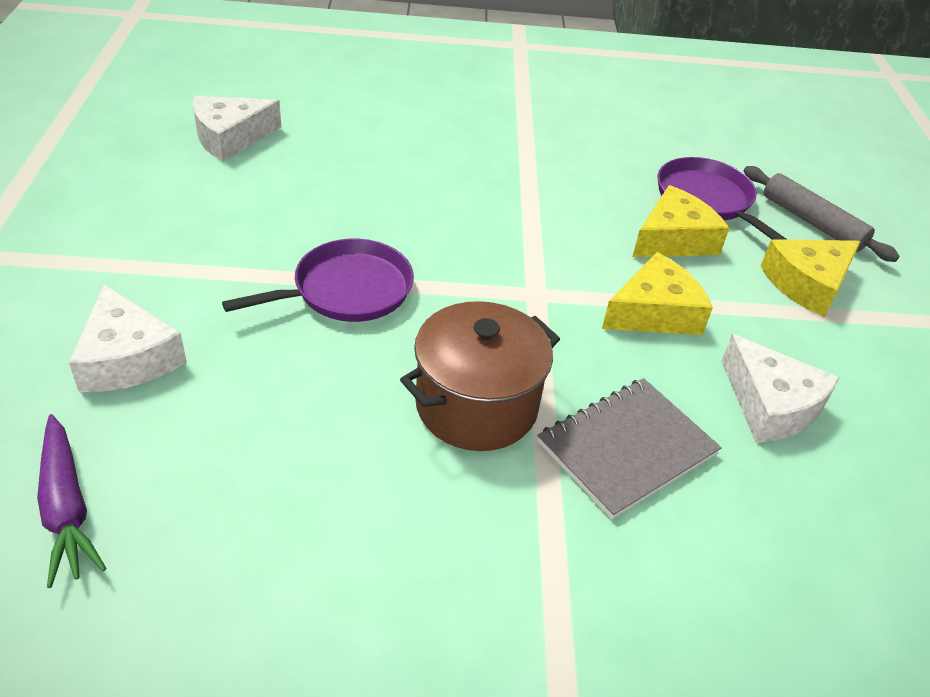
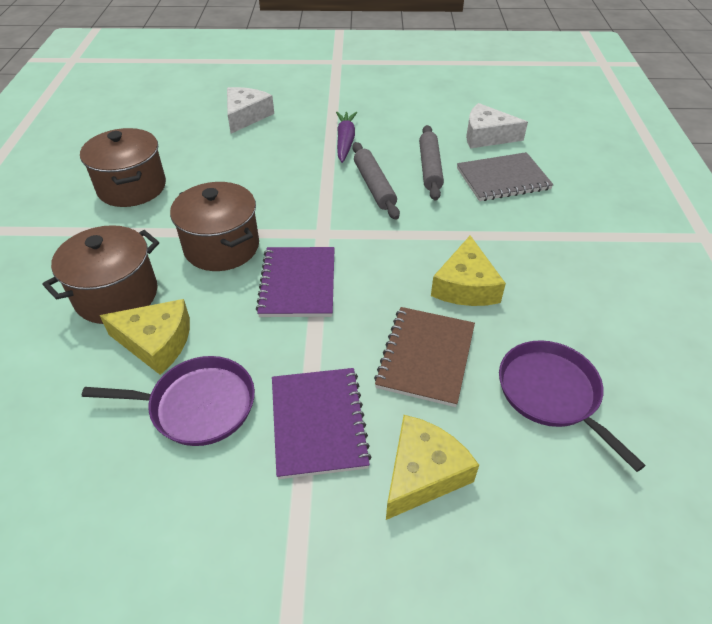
brown notebook: none = 0 -> [374,307,475,407] = 1
brown pot: [400,301,560,451] = 1 -> [42,225,159,324] [80,128,166,207] [170,182,259,271] = 3
grey rolling pin: [744,166,900,262] = 1 -> [353,142,400,220] [419,125,444,201] = 2
purple notebook: none = 0 -> [256,247,335,317] [272,368,372,479] = 2
white cheese: [69,284,187,392] [193,96,281,161] [721,334,840,443] = 3 -> [227,87,274,134] [466,103,528,148] = 2

